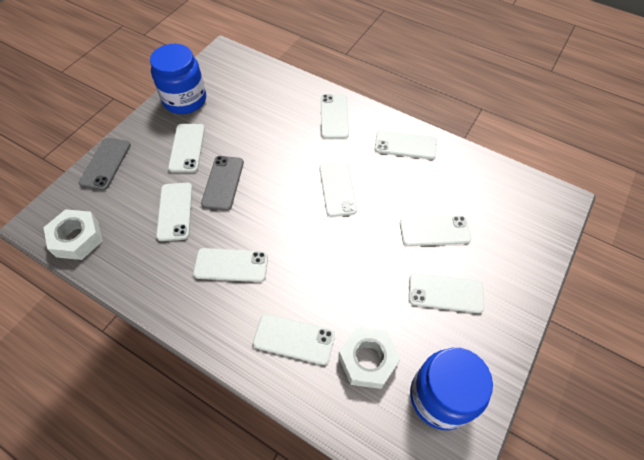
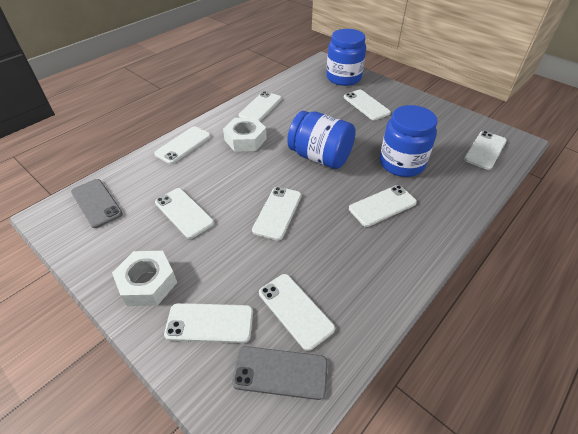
blue jar: [150,44,206,114] [410,348,493,430] = 2 -> [287,111,356,169] [326,29,366,86] [380,105,437,177] = 3

